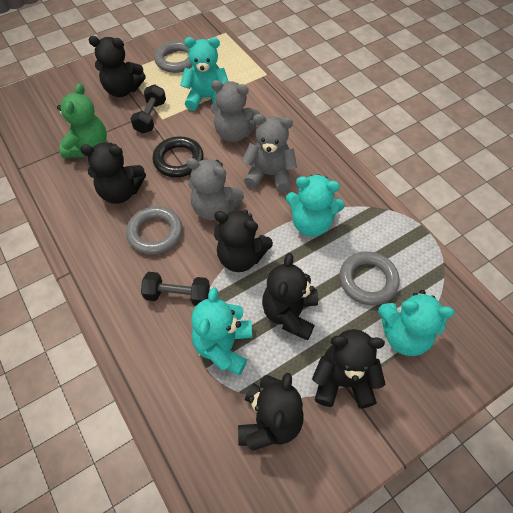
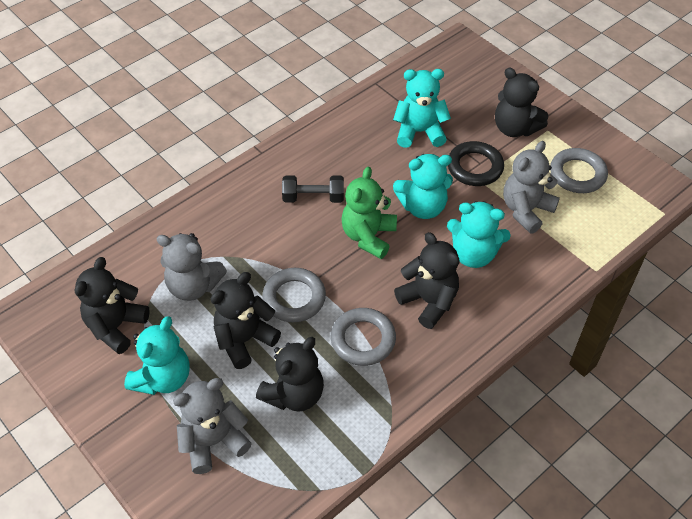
black dumbbell: [131,84,166,134] [141,272,210,306] = 2 -> [282,175,344,203] = 1
black teddy bear: [80,142,146,204] [89,36,146,97] [214,209,273,272] [238,373,304,451] [262,253,318,341] [312,329,385,409] = 6 -> [75,257,150,354] [211,272,281,369] [256,337,324,412] [394,232,459,329] [495,68,548,137] = 5

